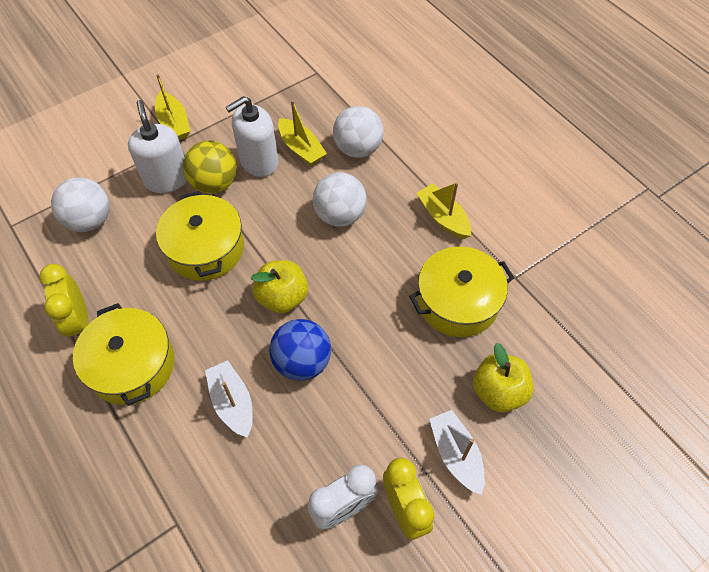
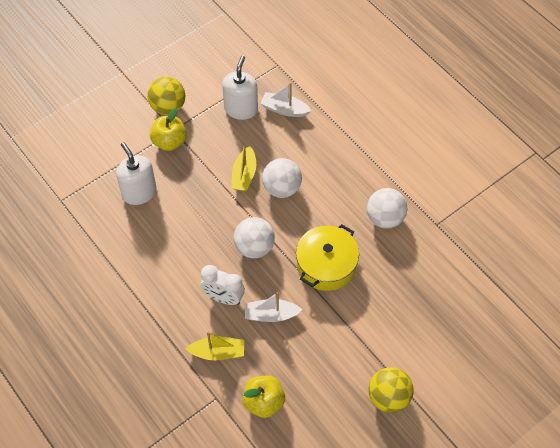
blue ball: [269,319,331,381] = 1 -> none = 0
yellow ball: [183,140,237,194] = 1 -> [147,77,185,115] [368,367,414,413] = 2
yellow boat: [155,74,190,140] [278,100,327,166] [417,182,471,239] = 3 -> [185,331,244,361] [231,143,256,191] = 2
yellow clock: [39,264,89,337] [383,458,434,540] = 2 -> none = 0
yellow pot: [73,303,174,406] [156,191,244,281] [409,246,514,337] = 3 -> [296,224,359,291] = 1

